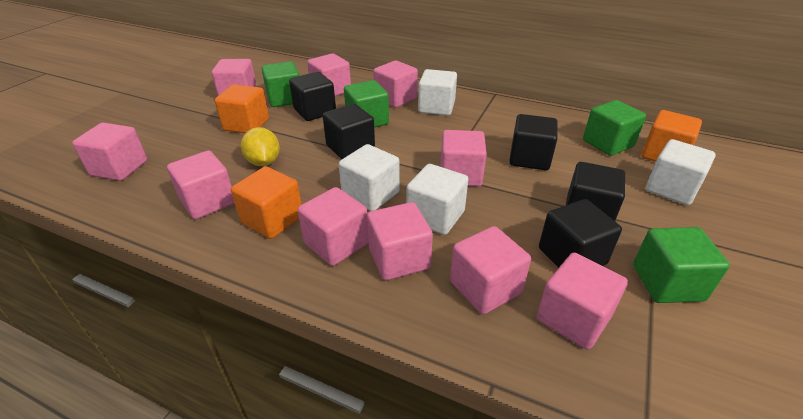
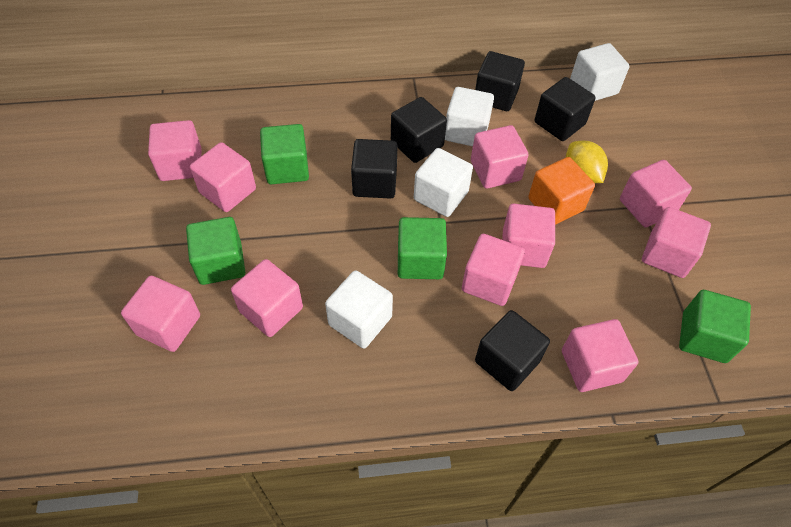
orange cube: [215,84,269,133] [231,166,302,239] [641,110,702,162] = 3 -> [528,157,595,225] = 1

